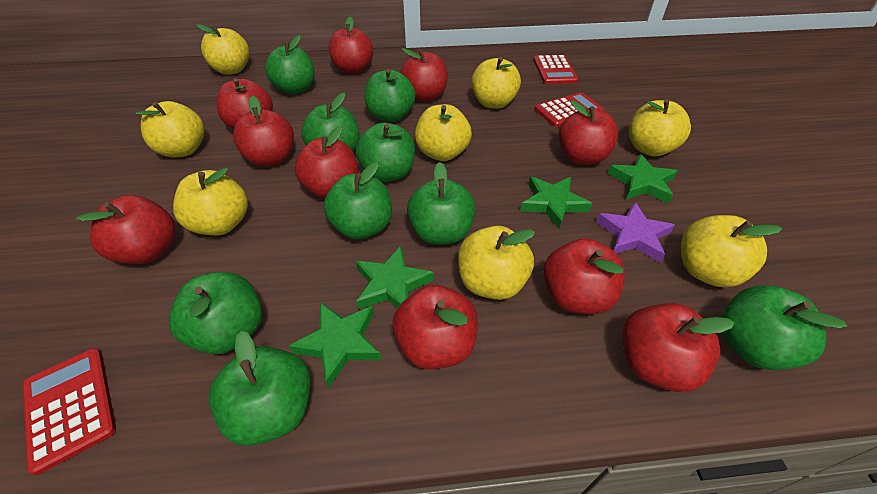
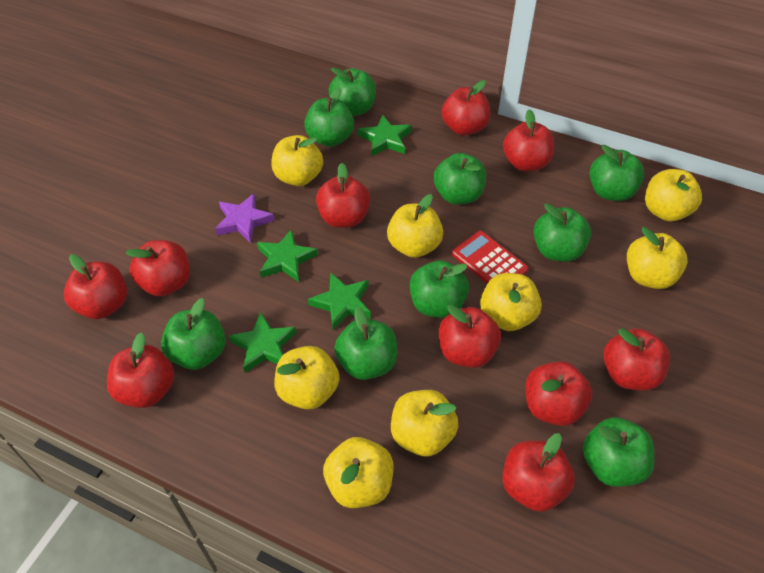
red calculator: [23,348,116,475] [534,55,579,84] [535,92,604,127] = 3 -> [452,231,528,283] = 1

